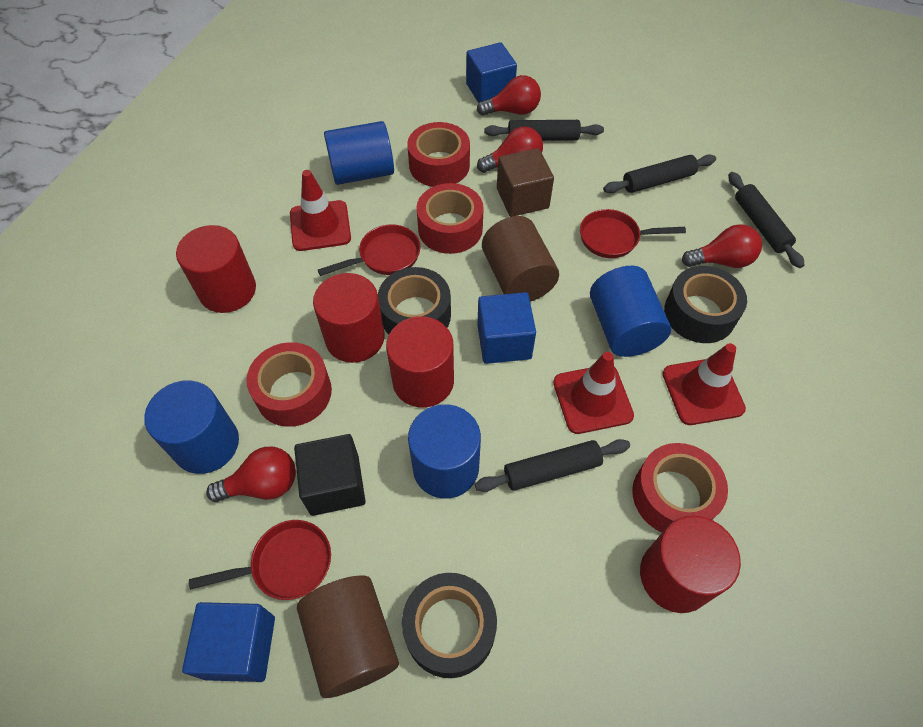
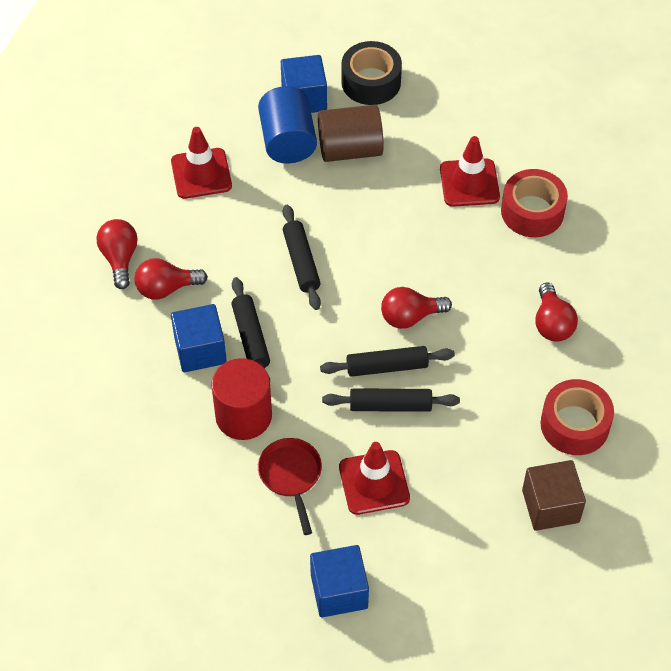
black cube: [294,434,366,516] = 1 -> none = 0
black tape: [378,267,451,335] [402,573,497,678] [664,266,747,343] = 3 -> [341,41,402,105] = 1
blue cylinder: [144,380,239,474] [324,121,394,185] [408,404,481,499] [590,266,671,357] = 4 -> [258,86,317,163] = 1
brown cylinder: [297,575,399,698] [482,216,559,302] = 2 -> [318,105,384,162] = 1
red cylinder: [176,225,256,313] [313,273,385,363] [386,316,454,408] [640,516,741,613] = 4 -> [211,358,272,440] = 1
red pan: [189,520,331,600] [318,224,420,276] [580,209,686,258] = 3 -> [258,438,322,535] = 1
red tape: [246,342,332,427] [407,122,470,187] [416,183,484,254] [632,443,728,532] = 4 -> [501,169,568,237] [540,379,614,455] = 2

